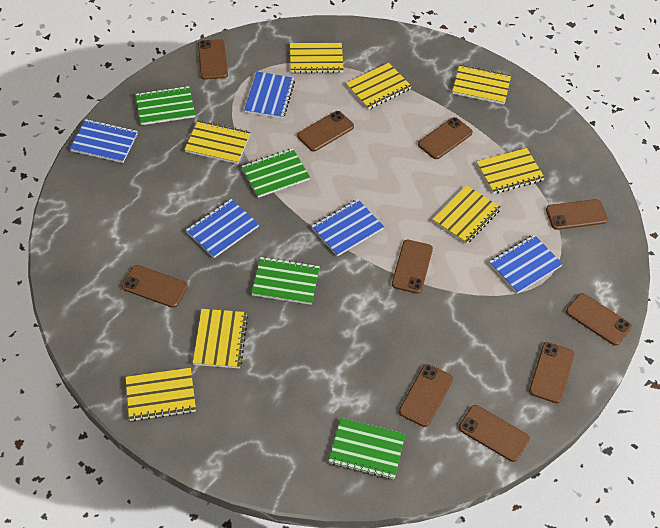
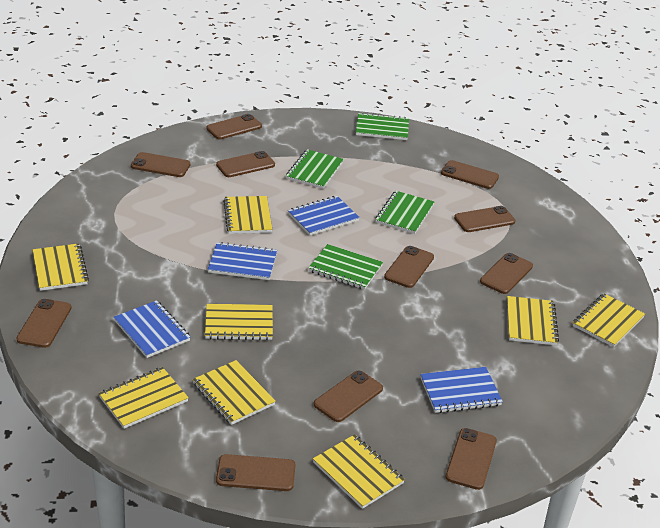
blue notebook: [70,119,138,163] [186,199,259,258] [244,72,295,119] [311,199,384,256] [489,235,563,294] = 5 -> [114,300,190,358] [208,242,277,280] [288,196,360,236] [420,367,503,413] = 4
brown phone: [122,265,188,308] [198,39,228,80] [297,111,354,152] [392,240,433,294] [399,364,453,427] [418,117,473,159] [459,405,530,462] [529,342,574,403] [546,199,608,230] [566,293,632,346] = 10 -> [16,299,72,348] [131,152,191,177] [206,114,262,139] [216,151,275,177] [216,454,296,491] [314,371,383,422] [384,246,434,288] [441,160,499,189] [445,428,497,490] [454,206,516,232] [480,253,533,294] = 11

